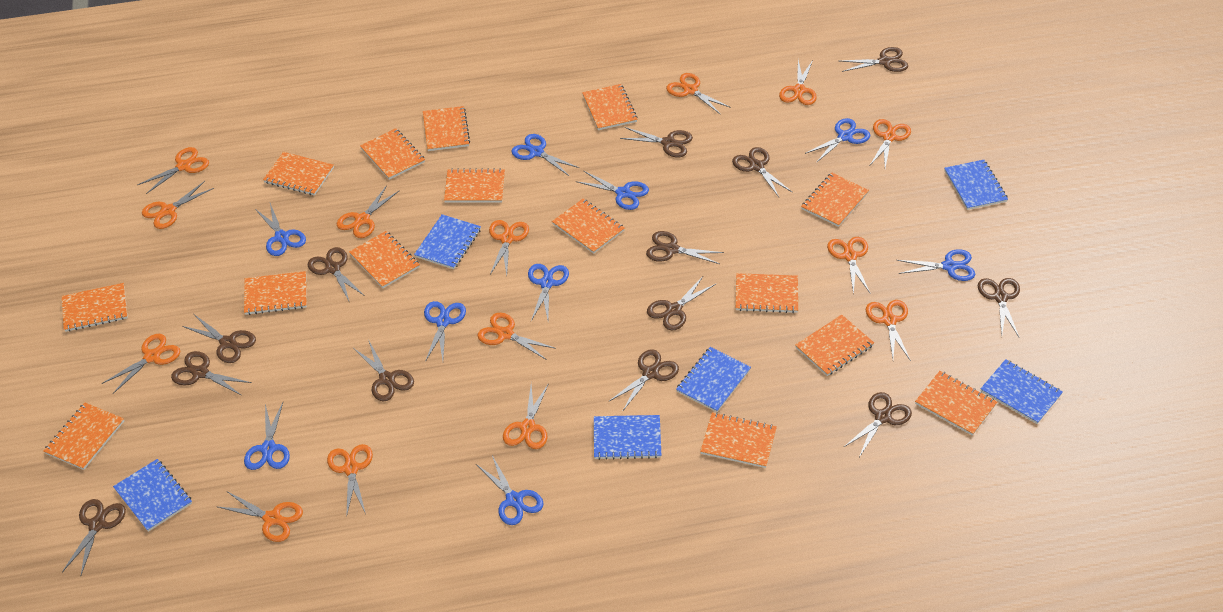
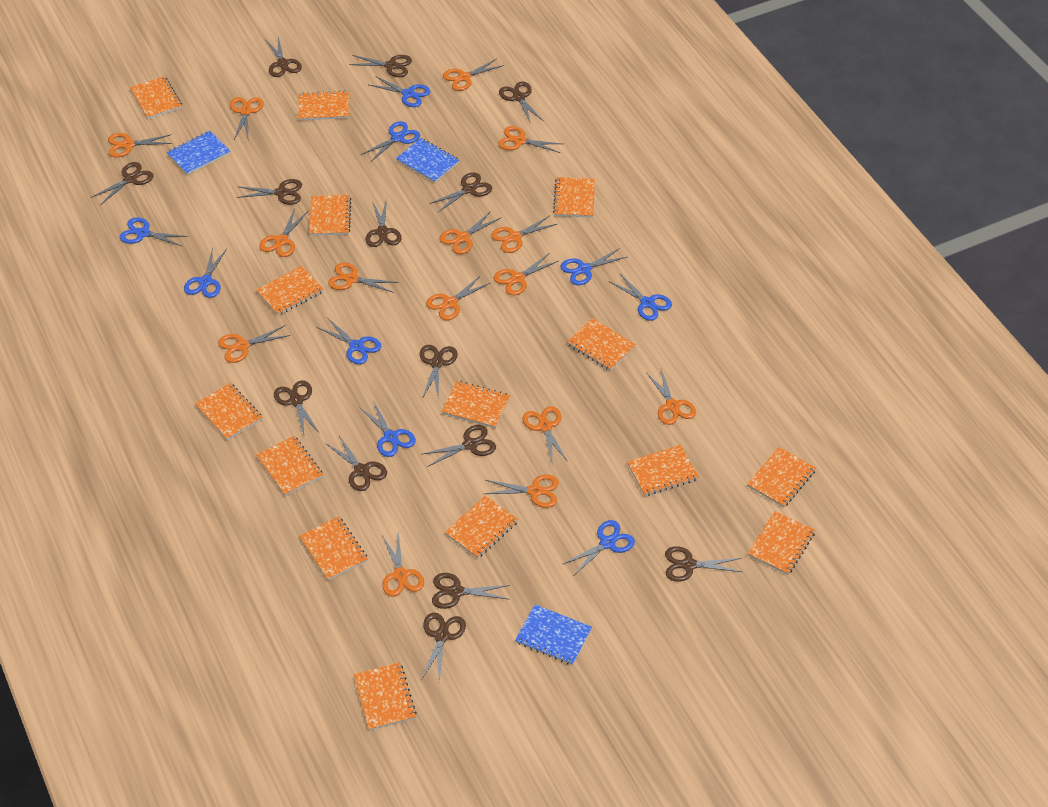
blue notebook: [113,459,192,532] [414,214,481,269] [594,415,661,460] [676,347,751,412] [944,160,1008,210] [980,359,1063,424] = 6 -> [167,131,230,175] [396,138,459,183] [515,604,592,665] = 3
brown scissors: [62,499,126,575] [171,351,252,395] [182,314,256,363] [307,247,365,303] [353,339,414,401] [608,349,679,412] [620,127,693,158] [646,231,724,264] [647,276,716,331] [732,147,793,197] [841,47,908,72] [844,392,912,457] [978,278,1020,337] = 13 -> [91,162,154,205] [236,179,302,205] [265,37,302,77] [274,380,320,435] [325,436,387,491] [349,55,412,77] [366,199,402,247] [420,345,458,399] [422,613,466,681] [423,425,496,467] [429,172,492,212] [432,573,510,609] [499,82,543,124] [665,546,742,582] = 14
orange scissors: [102,334,180,394] [137,147,209,194] [142,181,214,229] [218,491,303,542] [327,444,373,517] [337,185,399,238] [478,313,556,360] [489,220,529,275] [503,383,549,449] [666,73,731,115] [779,60,817,105] [827,237,870,295] [866,300,911,361] [870,119,911,168] = 14 -> [108,133,172,157] [218,325,290,363] [230,97,264,139] [259,208,308,257] [328,263,398,293] [382,533,424,597] [426,275,490,320] [439,211,500,254] [443,58,504,91] [484,475,559,508] [491,216,557,253] [494,254,558,295] [498,126,562,153] [523,406,568,466] [646,369,696,425] = 15

